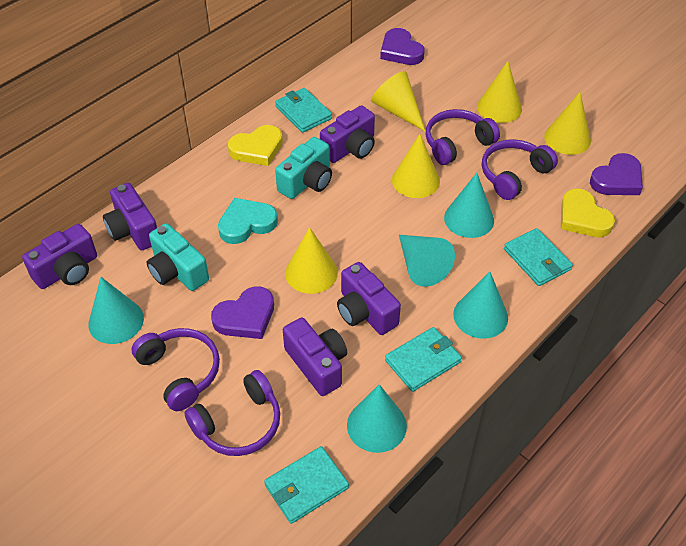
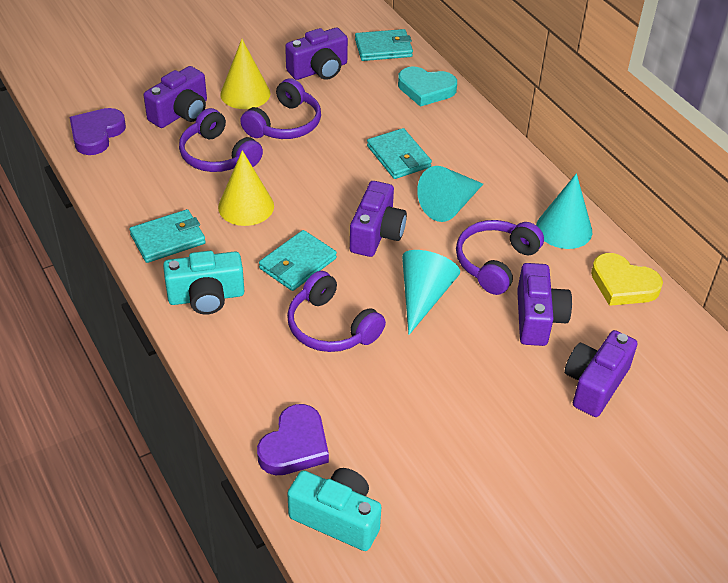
purple heart: [211,286,274,339] [380,28,425,65] [590,153,643,195] = 3 -> [70,108,126,155] [257,404,329,475] = 2
turquoise cone: [88,277,144,344] [347,384,407,453] [399,235,455,287] [444,173,494,238] [453,272,508,339] = 5 -> [402,250,460,335] [417,166,483,222] [536,173,592,249] = 3
yellow cone: [285,227,338,294] [371,71,426,132] [392,134,440,198] [477,61,522,123] [544,92,591,155] = 5 -> [218,150,274,226] [220,39,270,109] = 2
yellow heart: [228,125,283,166] [561,189,615,237] = 2 -> [591,253,663,306] = 1

